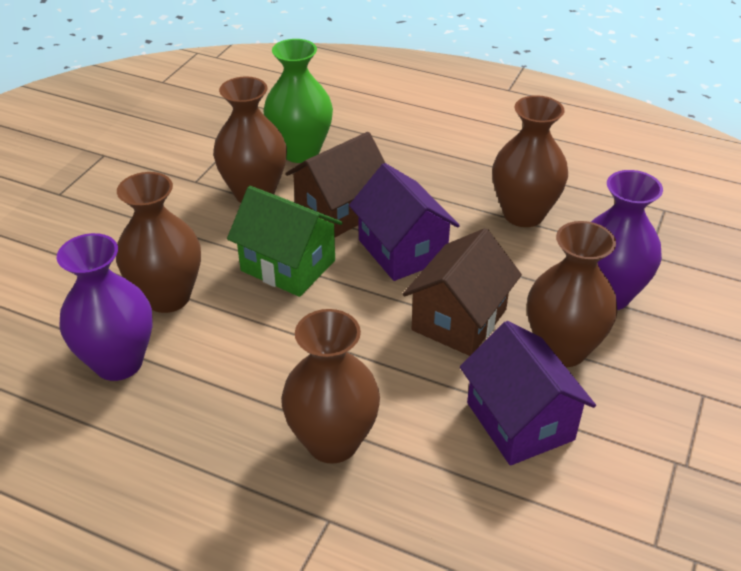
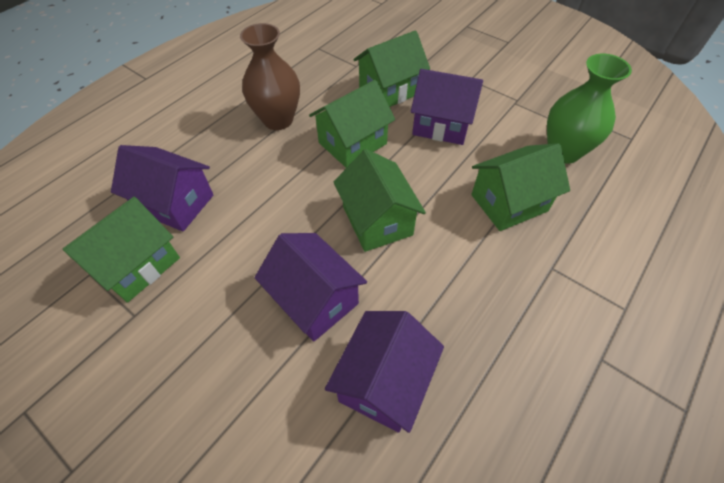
brown house: [285,132,385,237] [403,228,522,356] = 2 -> none = 0
brown vase: [116,172,201,313] [213,76,287,203] [281,309,380,464] [492,95,568,227] [527,221,618,367] = 5 -> [240,23,300,130] = 1
green house: [227,186,343,297] = 1 -> [63,197,180,303] [309,80,395,168] [334,149,426,252] [353,30,430,107] [471,143,570,231] = 5
purple house: [349,163,460,281] [460,321,596,465] = 2 -> [111,145,214,232] [255,233,367,342] [325,311,444,433] [411,69,483,145] = 4
purple vase: [57,233,153,381] [591,170,663,310] = 2 -> none = 0

